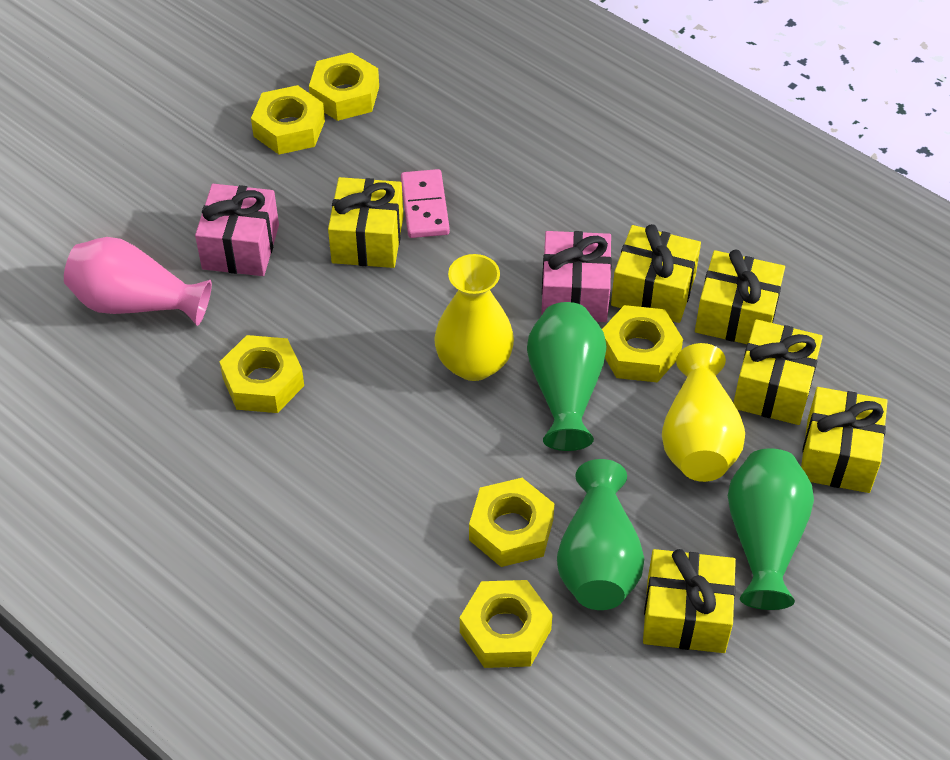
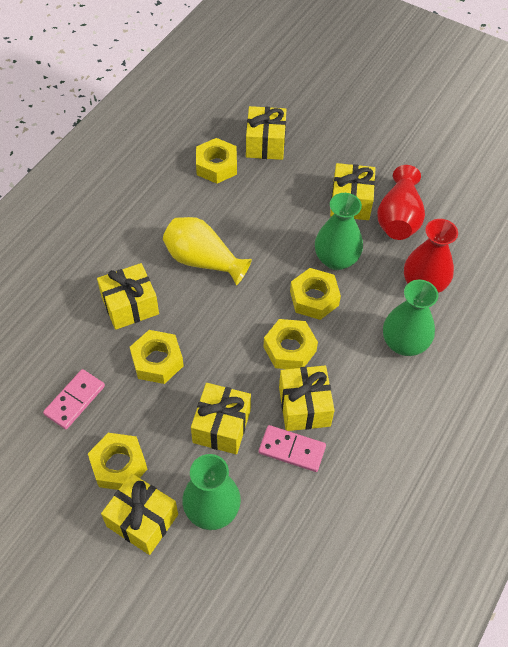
pink domino: [401,169,450,238] = 1 -> [43,369,105,429] [259,425,326,472] = 2
pink gift: [195,184,279,276] [541,231,612,322] = 2 -> none = 0
pink vase: [64,237,212,326] = 1 -> none = 0
red vase: none = 0 -> [377,165,425,240] [404,219,458,293] = 2
yellow nut: [220,335,304,413] [251,85,325,155] [309,53,379,121] [460,580,553,668] [469,478,555,567] [602,305,683,382] = 6 -> [88,433,147,490] [130,330,184,384] [196,138,237,184] [264,319,318,369] [290,268,341,320] = 5
yellow vase: [434,254,514,381] [662,343,745,482] = 2 -> [163,217,252,285] = 1

